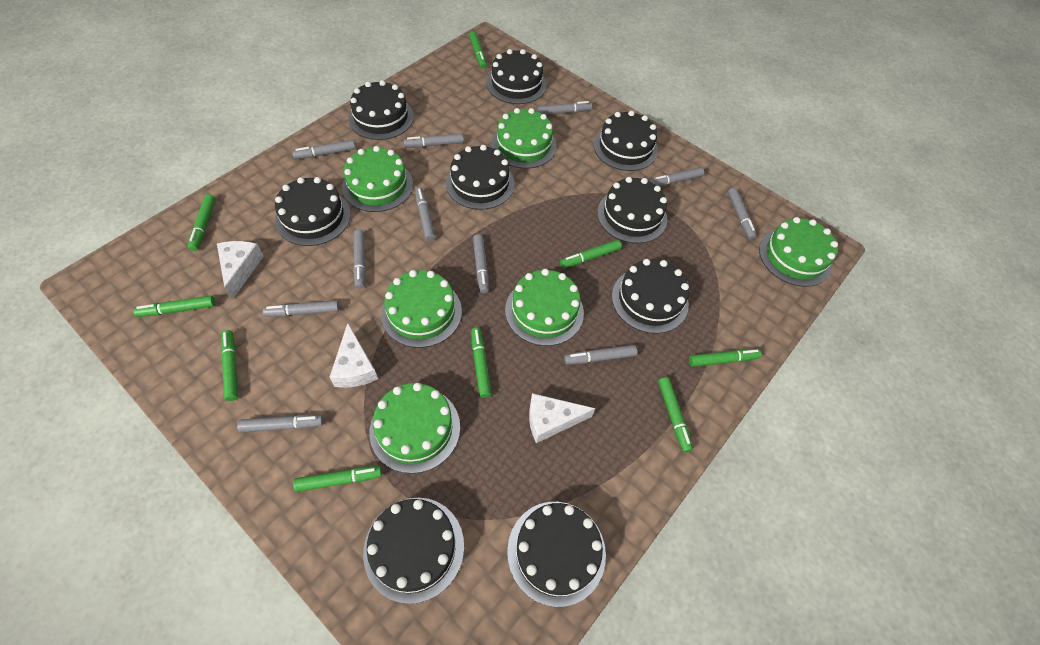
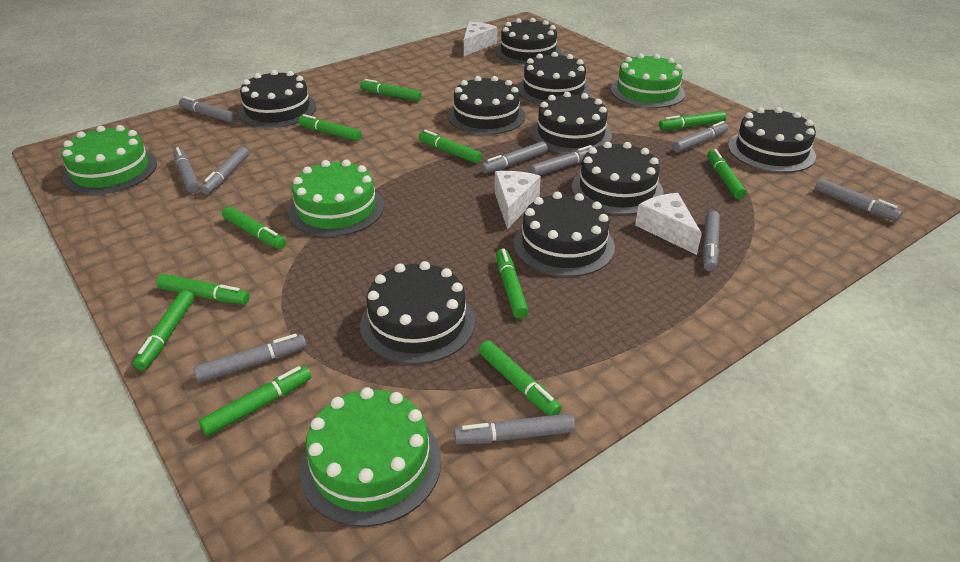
green cake: [342,146,413,212] [370,383,460,474] [381,270,462,348] [492,108,557,169] [505,269,584,346] [759,217,838,287] = 6 -> [61,125,157,195] [289,160,384,237] [300,387,442,527] [611,53,685,108] = 4
green marker: [133,296,215,317] [188,194,216,251] [221,330,238,401] [293,466,382,492] [469,31,487,69] [471,328,491,398] [560,240,622,268] [658,377,693,452] [689,349,761,367] = 9 -> [133,290,194,371] [156,274,250,304] [199,366,311,436] [222,206,286,249] [298,114,362,141] [360,79,422,101] [419,130,482,163] [478,340,562,416] [496,249,529,319] [659,111,726,130] [707,149,747,199] = 11
grey marker: [237,415,324,432] [263,300,339,317] [292,140,355,159] [353,229,366,289] [404,134,463,147] [415,188,435,241] [473,234,489,293] [537,101,592,115] [564,345,637,365] [648,167,704,186] [728,188,757,240] = 11 -> [173,147,200,193] [179,96,236,122] [194,334,306,383] [200,147,249,195] [454,413,575,444] [481,141,547,174] [529,145,592,175] [672,121,729,153] [703,211,720,271] [815,179,902,221] = 10

